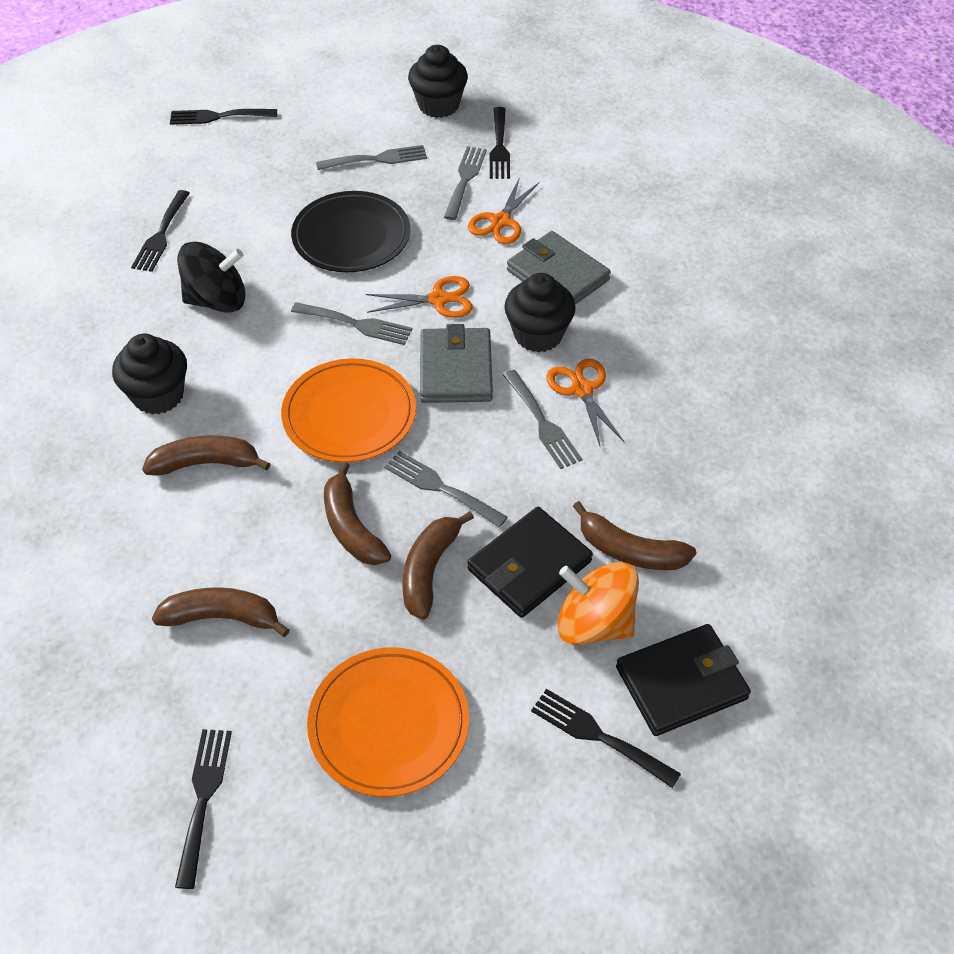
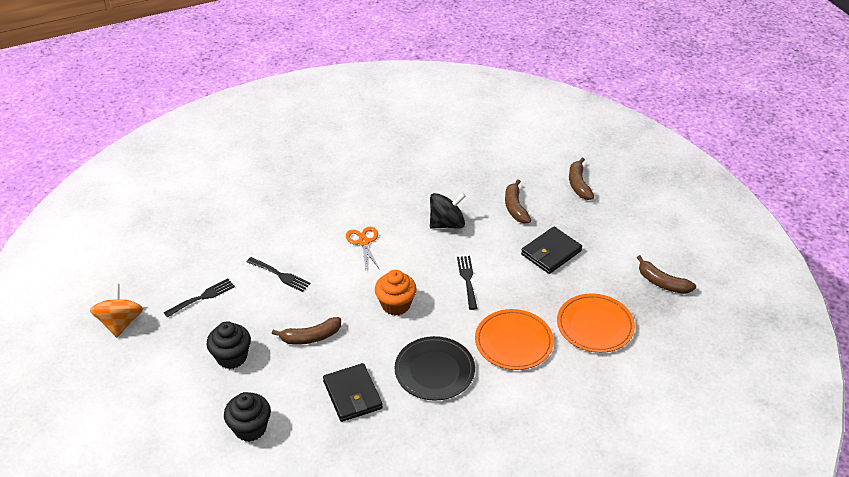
black cupcake: [112,334,187,415] [408,45,468,118] [504,273,576,352] = 3 -> [206,321,251,369] [224,392,271,442] = 2
black fork: [131,190,190,272] [170,109,277,125] [175,729,232,889] [490,107,510,179] [531,689,681,788] = 5 -> [164,279,235,318] [247,257,311,292] [457,256,477,310] = 3
brown banana: [142,435,270,475] [152,587,290,637] [324,462,391,565] [402,511,474,620] [573,501,696,570] = 5 -> [272,317,341,345] [505,180,531,223] [569,158,594,200] [637,255,696,294] = 4
grey fork: [291,302,412,345] [316,145,427,170] [384,451,508,528] [444,146,487,220] [503,370,582,469] = 5 -> none = 0
grey wallet: [420,324,493,403] [507,231,611,305] = 2 -> none = 0
orange cupcake: none = 0 -> [375,270,417,316] = 1
orange scissors: [366,276,473,318] [468,177,539,244] [546,359,624,448] = 3 -> [346,227,380,270] = 1

